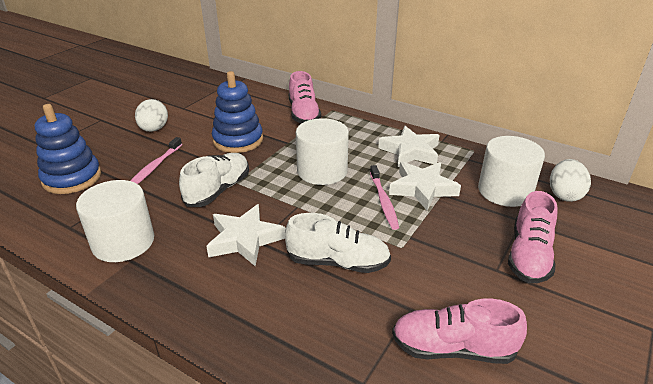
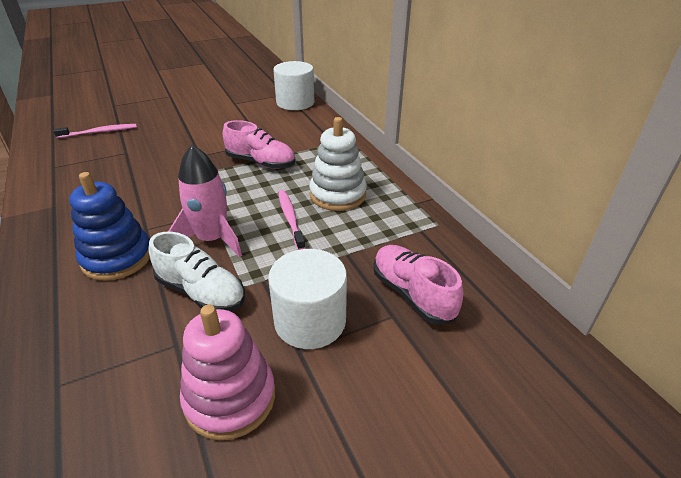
blue stacking toy: [35,104,101,194] [212,71,263,153] = 2 -> [69,172,150,281] = 1
pink rocket: none = 0 -> [168,145,242,257] = 1
pink shoe: [289,71,321,123] [392,299,527,364] [508,191,558,283] = 3 -> [223,120,296,169] [374,245,463,324] = 2
pink stacking toy: none = 0 -> [180,305,275,440] = 1
white cylinder: [76,180,154,262] [296,118,349,185] [478,136,545,207] = 3 -> [268,249,347,349] [273,61,314,110] = 2
white egg: [135,99,168,132] [550,159,591,202] = 2 -> none = 0
white shoe: [179,153,249,207] [285,213,391,273] = 2 -> [149,232,245,312] = 1
white stacking toy: none = 0 -> [309,117,367,211] = 1
white star: [206,204,285,266] [378,126,439,167] [389,161,461,210] = 3 -> none = 0

